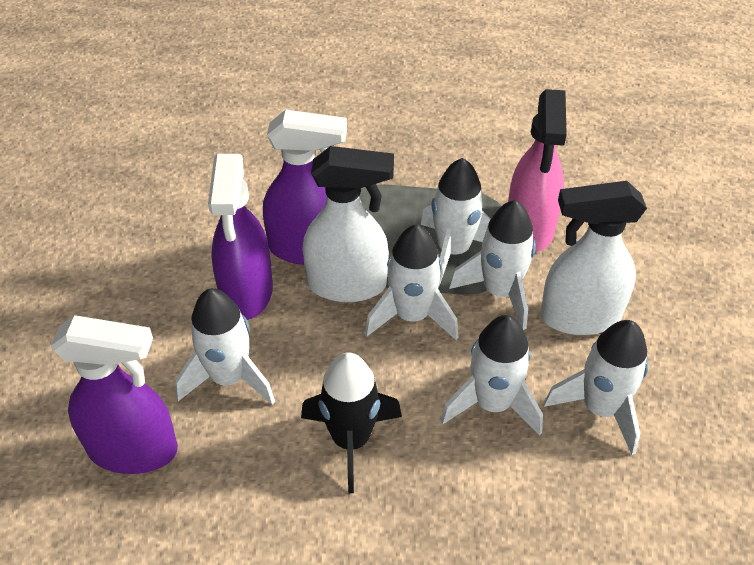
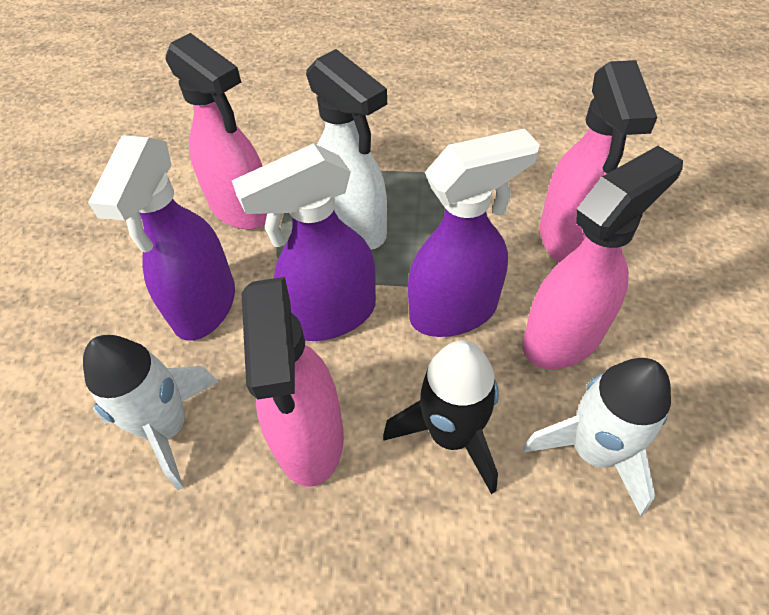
pink spray bottle: [508,89,567,252] = 1 -> [165,33,267,230] [241,277,344,487] [523,146,683,369] [540,60,658,263] = 4
white rocket: [175,288,275,405] [365,224,458,340] [421,158,491,286] [440,315,543,436] [449,200,536,330] [544,320,648,455] = 6 -> [83,335,218,490] [523,358,671,516] = 2
white spray bottle: [303,146,394,302] [541,181,647,335] = 2 -> [306,49,387,250] = 1

